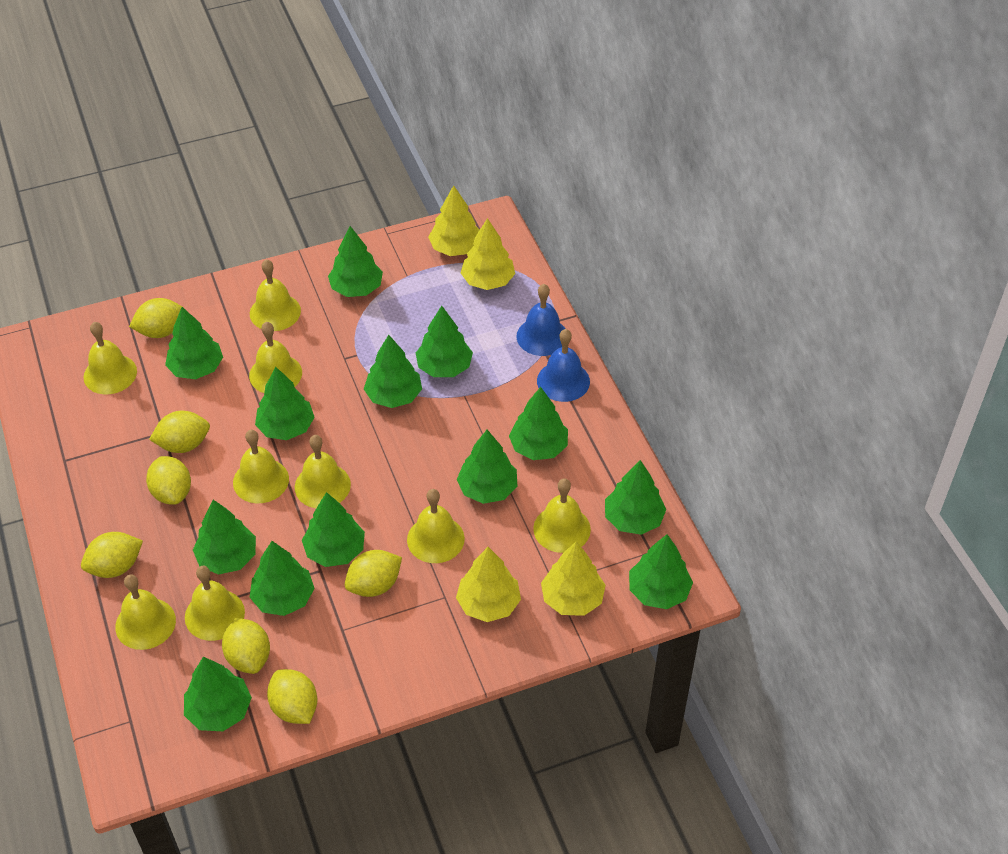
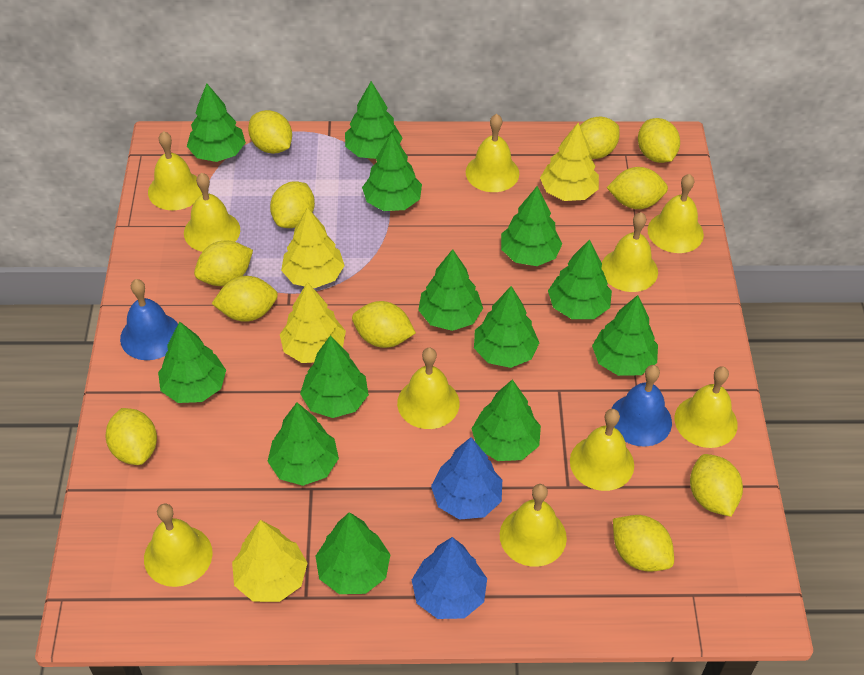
blue tree: none = 0 -> [412,537,487,619] [431,437,502,520] = 2
yellow bell: [84,322,137,394] [115,575,176,650] [185,566,245,641] [233,430,289,503] [249,322,302,393] [250,259,301,331] [295,435,351,508] [407,489,465,563] [533,478,591,553] = 9 -> [144,503,213,587] [148,131,202,210] [184,173,240,252] [397,348,460,429] [466,114,519,192] [500,484,567,567] [570,409,634,491] [602,212,658,292] [648,174,704,253] [675,366,738,448] = 10
yellow lemon: [81,532,143,578] [129,298,182,338] [146,456,191,505] [149,411,210,453] [222,618,270,674] [267,669,318,724] [345,550,402,597] = 7 -> [106,408,157,465] [194,240,253,286] [212,276,278,322] [248,110,292,154] [270,181,315,228] [352,301,416,348] [580,117,620,159] [607,167,668,209] [613,515,674,572] [638,118,680,163] [690,454,743,517] = 11

